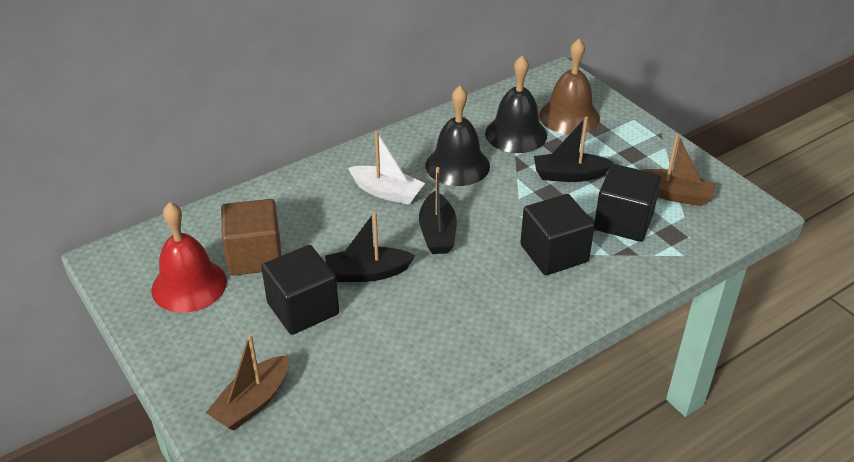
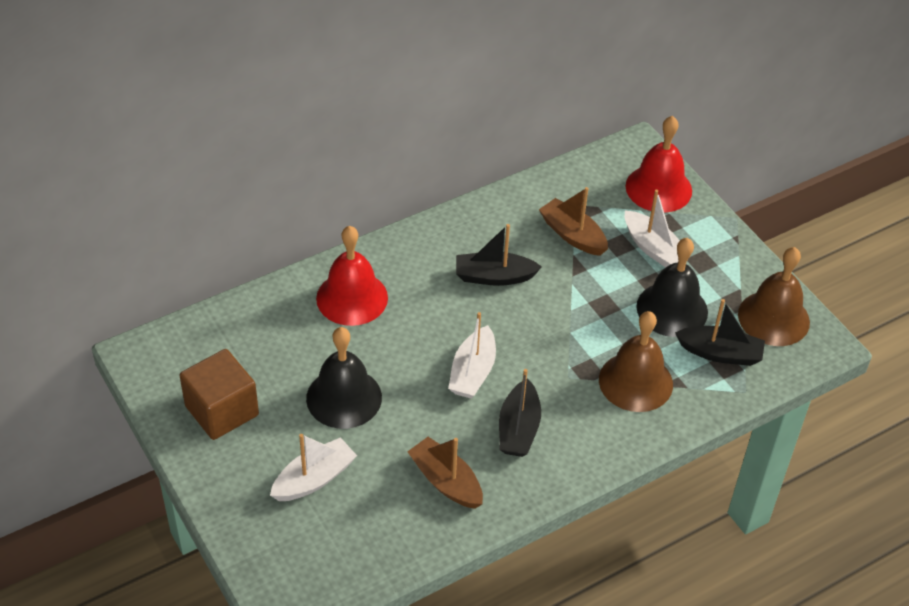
black cube: [261,245,339,335] [520,194,595,275] [594,164,661,242] = 3 -> none = 0
brown bell: [539,39,600,135] = 1 -> [599,311,673,412] [738,247,810,346] = 2
red bell: [151,202,227,313] = 1 -> [316,226,388,326] [626,116,692,213] = 2
white boat: [348,131,425,205] = 1 -> [270,434,357,501] [448,312,496,398] [624,190,680,268] = 3

